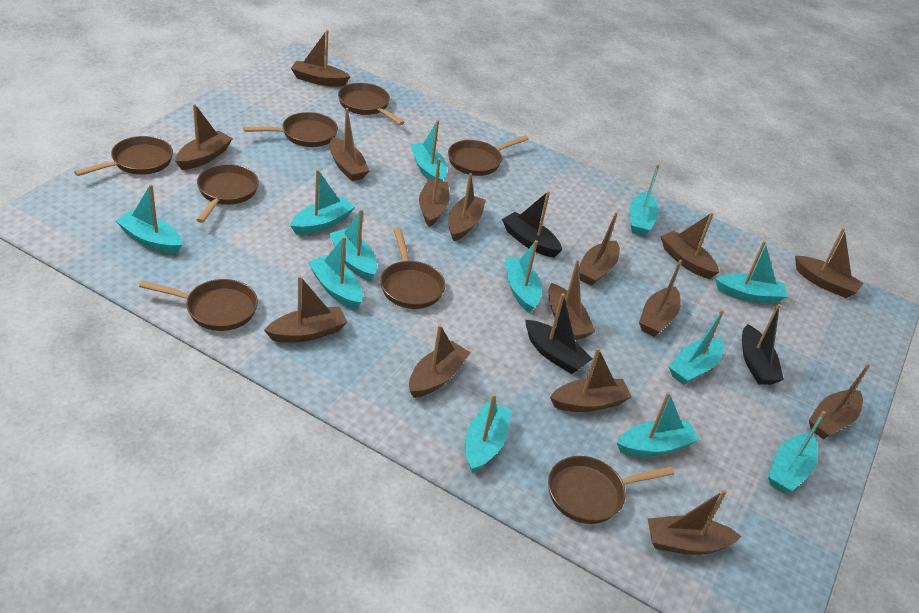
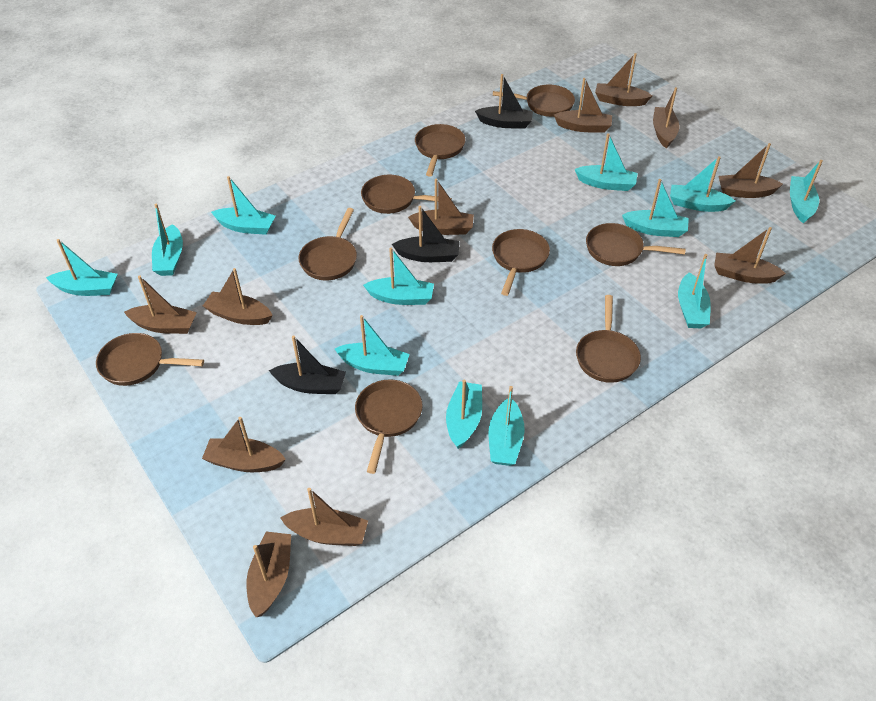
brown boat: [175,104,233,170] [264,276,347,343] [291,30,351,87] [330,108,370,181] [409,325,471,398] [419,158,450,227] [448,173,486,241] [548,259,596,340] [550,348,632,412] [579,212,620,286] [639,260,682,337] [648,490,742,555] [660,212,719,279] [795,228,863,298] [809,363,870,439] = 15 -> [124,275,197,334] [202,417,286,472] [203,268,272,325] [246,532,291,617] [280,488,368,546] [408,179,474,235] [554,78,612,133] [595,53,652,106] [653,87,679,148] [714,227,786,284] [718,143,783,198] = 11
brown pan: [74,136,173,176] [139,279,258,331] [197,164,259,223] [243,112,338,147] [338,83,405,125] [380,229,445,309] [448,135,529,176] [548,456,674,524] = 8 -> [96,333,204,386] [298,208,357,280] [355,379,423,474] [361,175,452,214] [415,124,466,177] [492,229,550,296] [493,85,575,117] [576,295,641,383] [586,223,686,266] = 9

